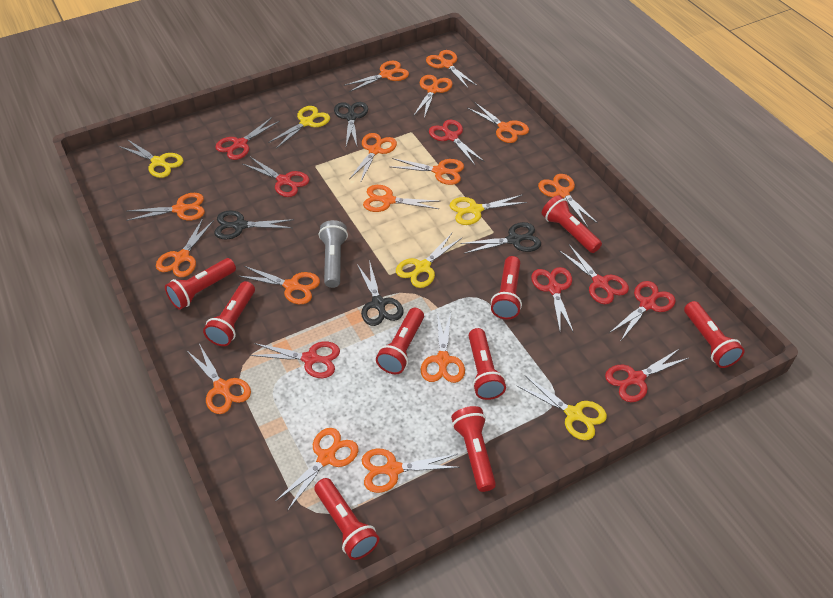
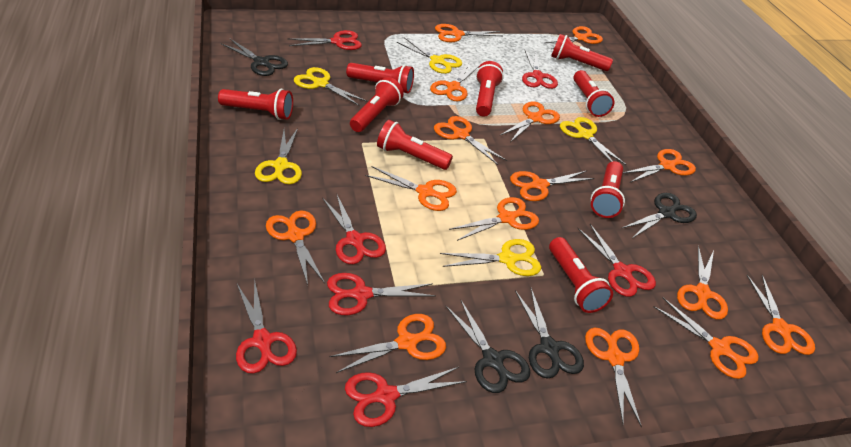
grey flashlight: [319,220,348,288] = 1 -> none = 0
red scissors: [215,117,280,160] [243,157,310,197] [250,342,340,378] [429,120,485,165] [531,267,574,333] [559,245,629,304] [605,348,689,402] [609,281,676,342] = 8 -> [236,278,297,374] [287,30,362,50] [322,195,386,264] [327,273,436,315] [345,367,467,427] [522,50,558,89] [577,224,656,297] = 7

